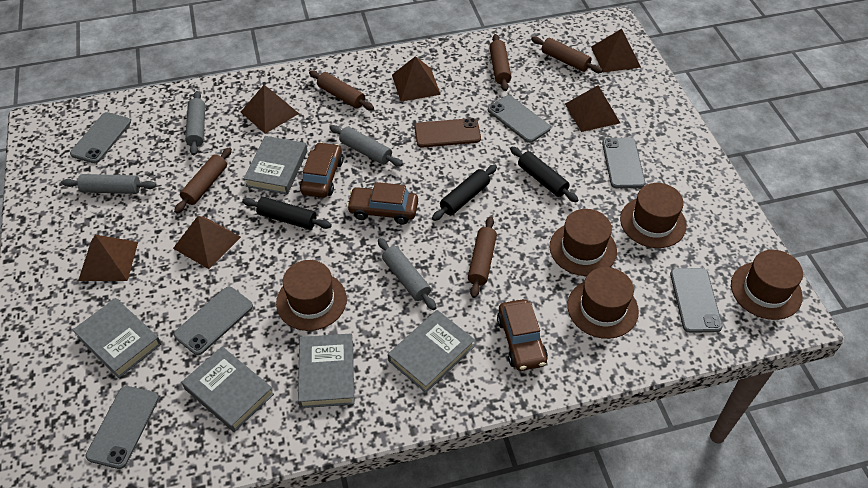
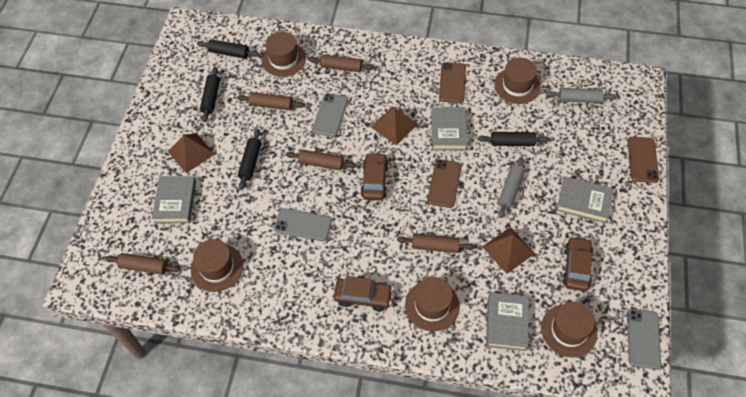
black rolling pin: [242,197,332,230] [432,165,497,221] [510,147,578,203] = 3 -> [197,39,260,59] [200,67,220,122] [238,129,261,190] [477,132,550,146] = 4
brown phone: [414,118,481,148] = 1 -> [427,159,462,208] [439,62,466,103] [628,137,659,183] = 3
brown pyramid: [78,235,138,281] [173,216,241,269] [241,85,299,134] [392,56,441,102] [565,85,620,132] [591,29,641,72] = 6 -> [168,133,215,173] [371,107,418,145] [482,227,535,274] = 3
grey book: [73,298,161,378] [182,346,274,432] [243,136,307,194] [298,333,354,408] [388,310,475,393] = 5 -> [152,176,196,223] [431,107,468,150] [486,292,529,351] [557,177,614,223] = 4
grey phone: [70,112,131,163] [85,386,159,469] [174,287,253,355] [488,95,551,143] [602,138,645,188] [670,268,723,333] = 6 -> [274,208,332,241] [312,93,348,137] [627,309,661,369] = 3
grey rolling pin: [62,174,157,194] [185,91,205,155] [329,125,403,167] [378,238,436,310] = 4 -> [498,157,524,218] [546,88,616,103] = 2

